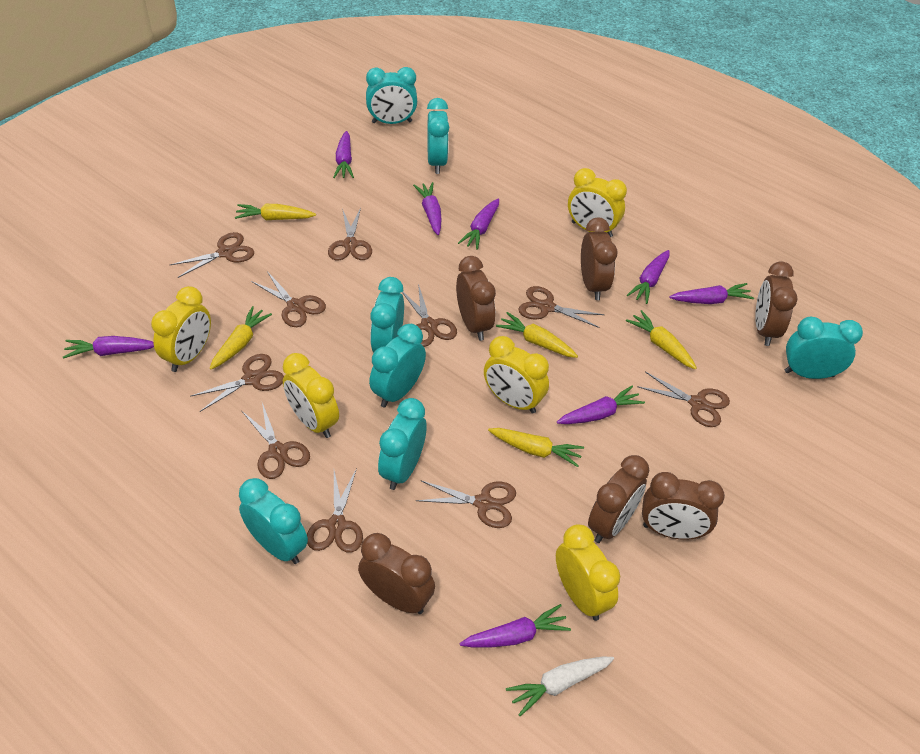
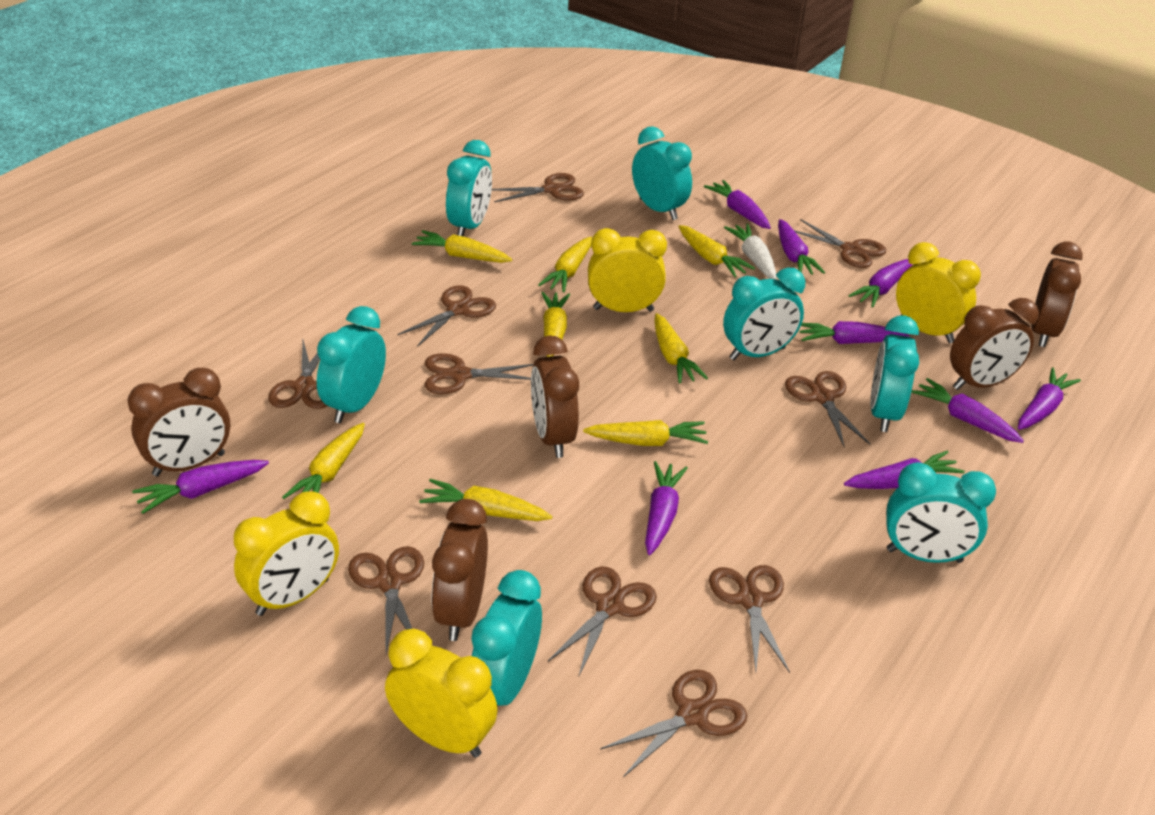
brown clock: [358,533,435,614] [456,256,496,341] [581,217,618,300] [588,455,649,543] [642,472,725,540] [755,262,797,346] = 6 -> [127,368,230,477] [432,499,488,641] [531,335,579,458] [950,298,1039,390] [1031,242,1083,347] = 5
purple carrot: [63,336,154,359] [333,131,354,178] [413,182,442,235] [458,198,499,250] [460,604,571,647] [557,386,645,424] [627,250,670,304] [669,283,754,304] = 8 -> [132,460,269,514] [645,461,688,555] [704,180,771,229] [778,219,825,275] [800,321,910,344] [844,451,965,489] [848,259,912,307] [911,378,1024,443] [1018,367,1081,430] = 9
yellow carrot: [210,306,272,370] [235,204,316,220] [488,428,584,467] [496,312,578,358] [626,310,697,369] = 5 -> [282,423,365,499] [412,230,512,263] [419,479,552,521] [538,237,592,293] [542,292,570,357] [583,420,708,446] [654,313,708,384] [678,225,755,277] = 8
yellow clock: [151,286,211,372] [283,353,339,438] [484,336,549,414] [556,524,620,621] [568,168,627,237] = 5 -> [234,491,339,616] [385,629,498,758] [588,228,667,312] [896,242,981,343] = 4

